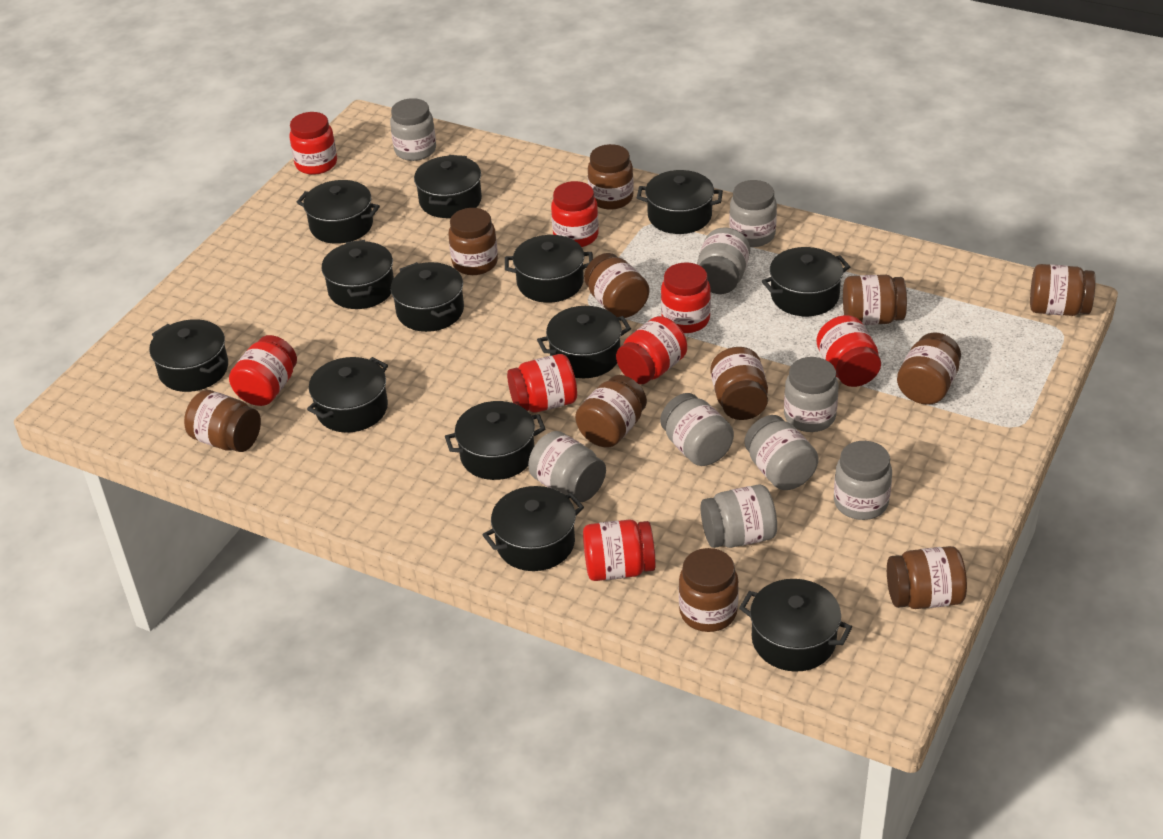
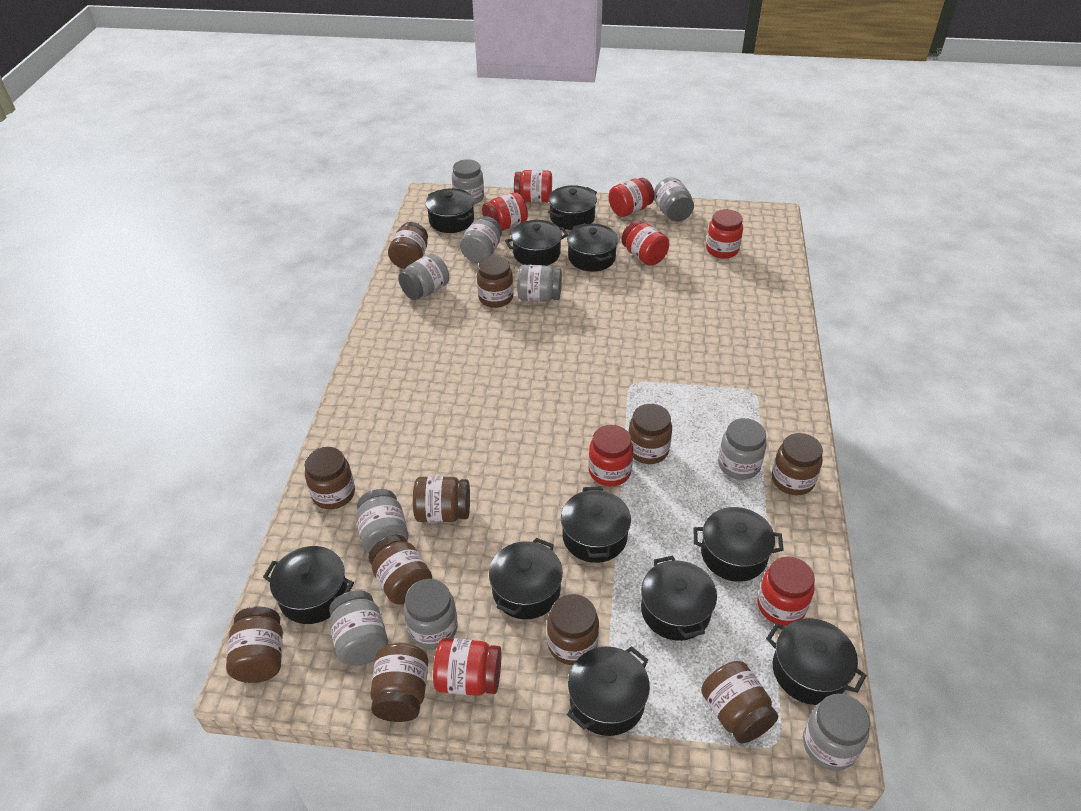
black pot: [149,319,228,392] [296,180,380,244] [307,357,388,433] [321,240,394,309] [391,262,464,332] [414,155,482,218] [445,401,545,480] [483,486,584,571] [505,235,593,303] [537,306,631,378] [637,170,723,234] [739,579,852,672] [762,247,850,316] = 13 -> [263,546,354,624] [426,188,474,233] [489,538,563,619] [505,220,568,266] [548,185,597,230] [561,487,631,563] [567,223,618,271] [567,646,650,736] [641,556,717,641] [693,507,784,582] [766,618,867,705] = 11
grey jar: [390,98,436,161] [528,431,606,502] [660,393,734,466] [697,227,750,294] [701,484,777,548] [729,180,777,247] [744,415,819,490] [784,357,838,432] [834,441,892,520] = 9 -> [329,590,388,666] [356,489,408,553] [398,254,449,300] [404,579,458,649] [452,159,484,204] [460,216,502,263] [517,265,562,302] [654,177,694,222] [718,418,767,480] [803,694,870,771] = 10

